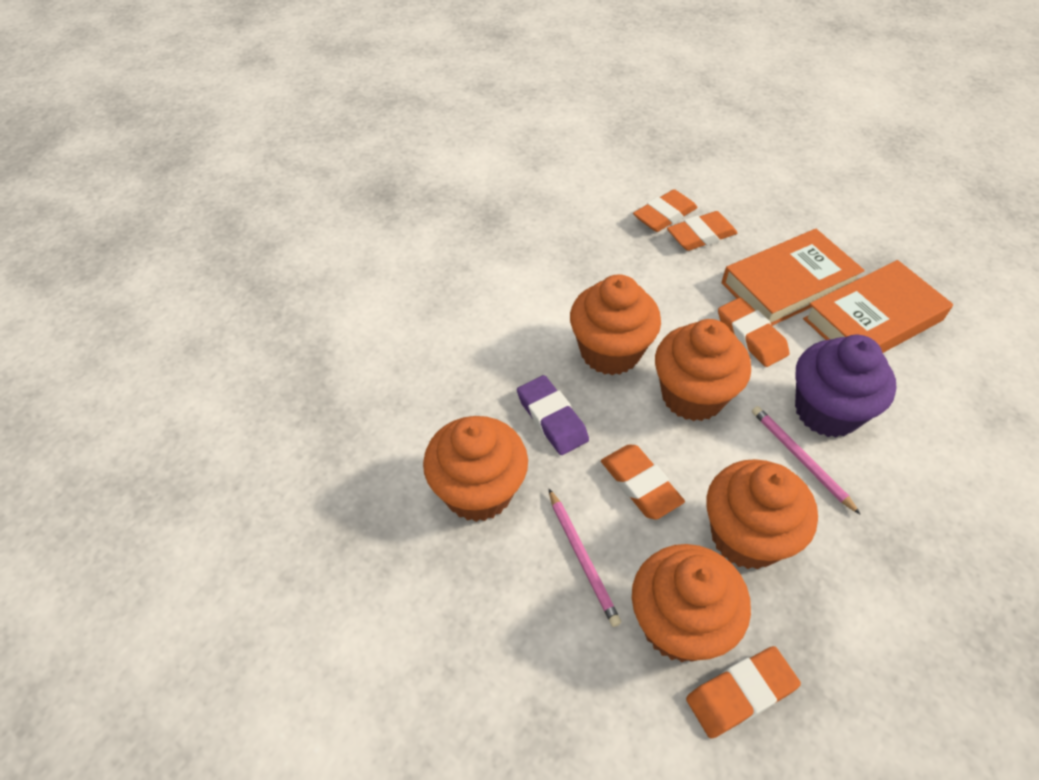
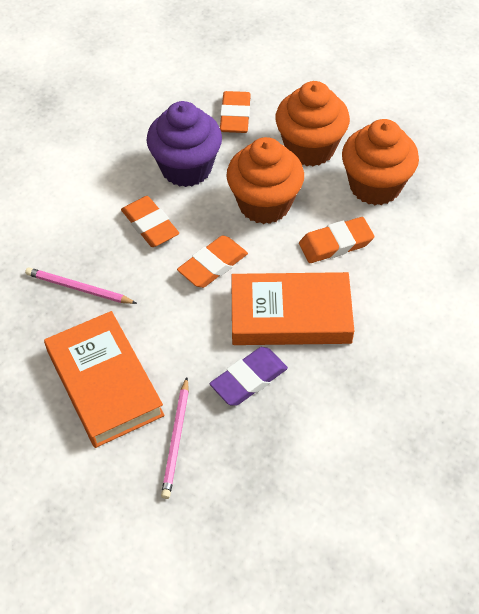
orange cupcake: [423,416,528,522] [570,274,661,375] [632,544,751,662] [655,319,751,421] [707,459,818,569] = 5 -> [226,137,304,224] [275,81,350,166] [342,119,419,205] = 3
orange eraser: [601,445,685,520] [633,189,698,232] [667,211,737,251] [686,646,801,739] [718,297,790,367] = 5 -> [121,196,179,247] [177,236,248,288] [220,91,251,133] [299,217,375,263] = 4

